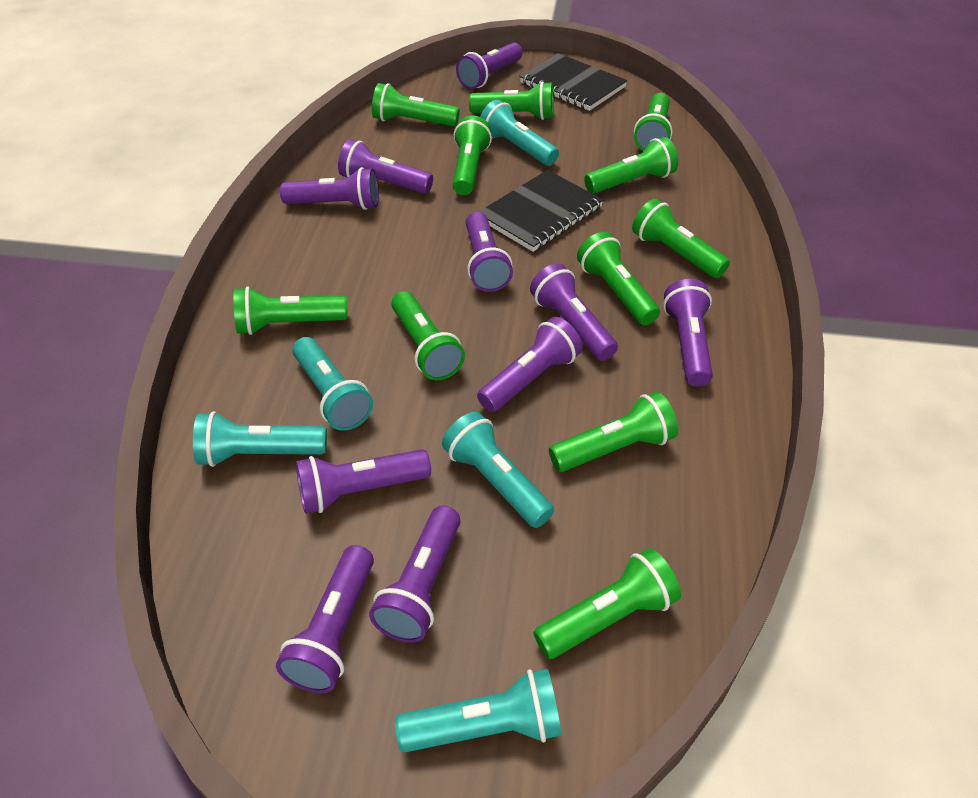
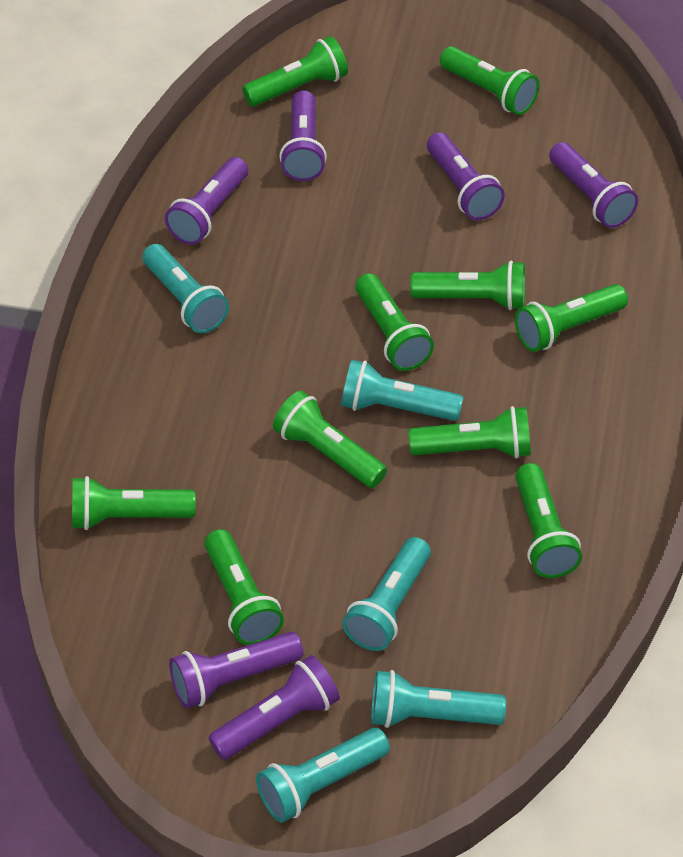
black notebook: [479,170,603,252] [519,53,627,111] = 2 -> none = 0
green flashlight: [233,286,348,335] [372,83,460,127] [391,291,465,380] [453,115,492,195] [469,81,554,120] [533,548,681,659] [549,392,678,472] [577,232,660,325] [584,137,678,194] [632,199,730,278] [634,93,673,151] = 11 -> [72,476,196,530] [204,529,284,645] [242,36,348,106] [273,391,387,488] [355,273,434,371] [408,406,531,459] [410,261,525,310] [440,46,539,115] [515,284,628,352] [515,463,582,578] = 10
purple flashlight: [276,545,374,693] [280,167,379,210] [296,449,431,514] [338,139,433,194] [369,506,461,643] [456,43,523,89] [466,212,513,292] [477,317,583,412] [530,263,618,361] [663,279,713,387] = 10 -> [165,157,248,245] [169,632,303,709] [208,655,340,760] [279,90,327,181] [427,132,505,220] [549,142,638,228] = 6

